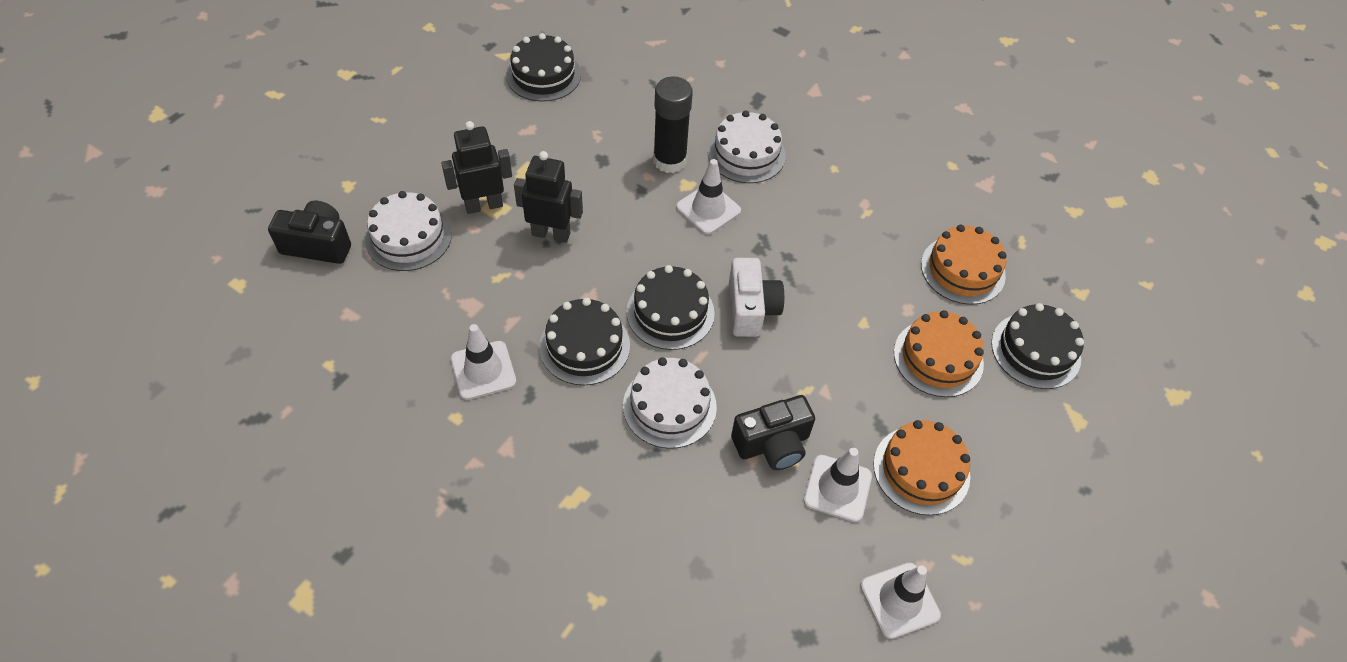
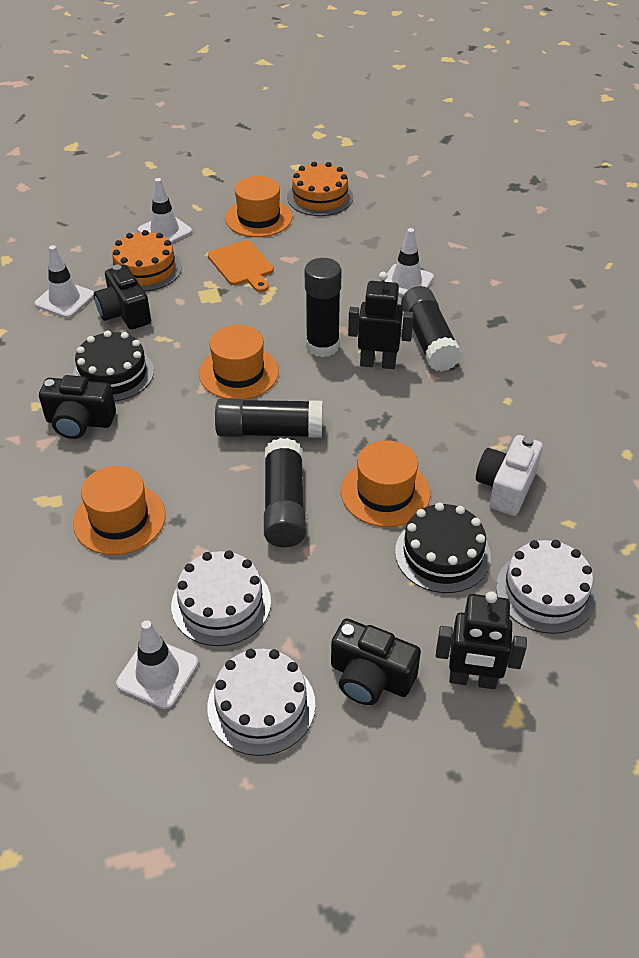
black cake: [506,33,581,102] [539,298,630,385] [626,265,715,350] [991,303,1084,389] = 4 -> [73,330,154,402] [395,503,491,593] = 2
black camera: [268,201,351,264] [731,395,815,470] = 2 -> [39,375,116,439] [94,265,151,330] [331,619,421,705] = 3
black glue stick: [653,76,693,173] = 1 -> [215,398,322,438] [264,438,306,547] [305,258,342,357] [401,286,462,372] = 4
orange cake: [873,420,970,515] [894,310,984,397] [921,225,1006,305] = 3 -> [110,230,182,292] [287,162,353,216] = 2
orange cutting board: none = 0 -> [208,240,274,292] = 1
orange hat: none = 0 -> [73,466,166,555] [199,325,279,400] [225,176,292,237] [341,440,430,527] = 4

